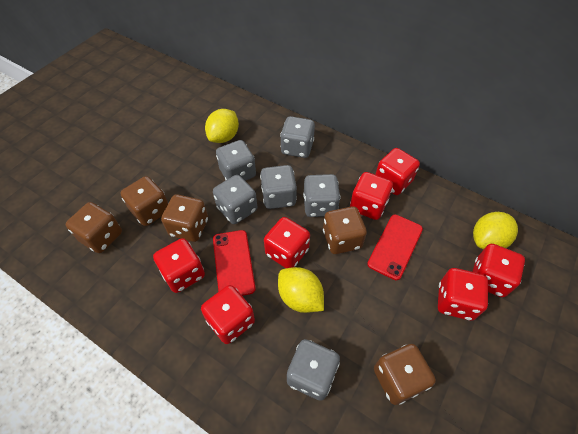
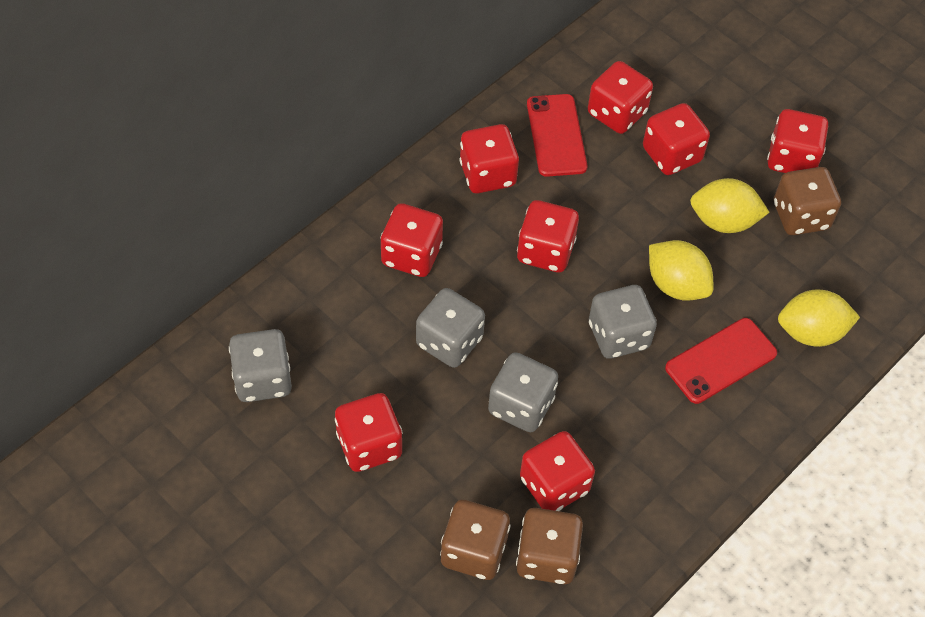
brown dice: [66,202,122,253] [120,176,168,226] [161,194,208,242] [323,206,367,254] [374,344,436,405] = 5 -> [440,500,511,580] [516,508,583,584] [774,167,841,235] = 3
grey dice: [213,175,257,224] [216,140,256,181] [260,165,297,209] [280,116,315,158] [287,339,340,401] [303,174,341,217] = 6 -> [229,329,292,402] [416,288,485,368] [488,352,558,432] [589,285,657,359] = 4
red dice: [153,238,205,293] [201,285,255,344] [264,217,310,268] [350,172,393,220] [375,148,420,195] [438,268,488,321] [473,244,525,297] = 7 -> [335,393,403,472] [381,203,443,277] [459,124,519,193] [517,200,579,272] [520,431,595,511] [588,61,653,134] [643,103,710,175] [767,109,828,173] = 8

